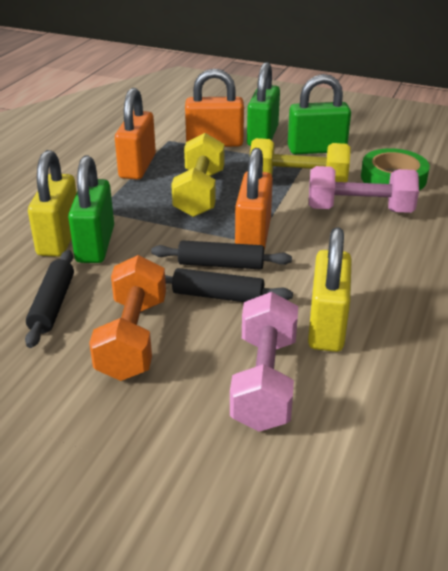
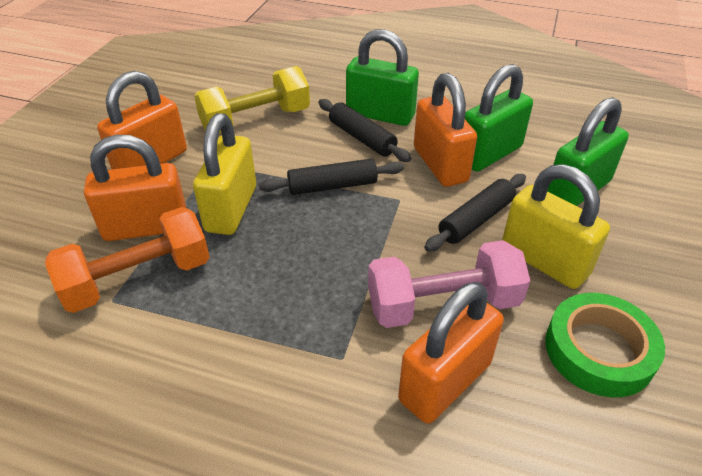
orange padlock: [115,88,156,180] [185,69,244,147] [235,148,273,250] = 3 -> [84,134,187,241] [97,71,187,169] [398,282,504,424] [414,73,477,187] = 4
pink dumbbell: [230,292,298,432] [309,166,419,213] = 2 -> [368,240,530,328] = 1
yellow dumbbell: [171,133,224,217] [249,138,351,182] = 2 -> [194,66,310,134] = 1

